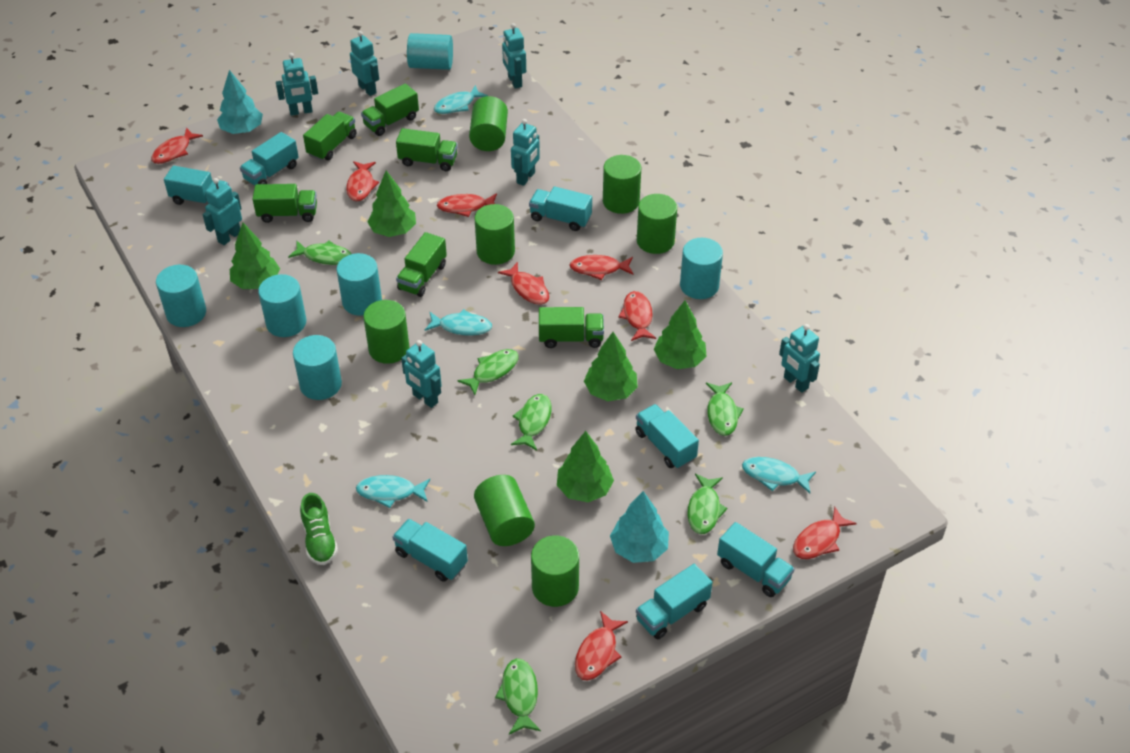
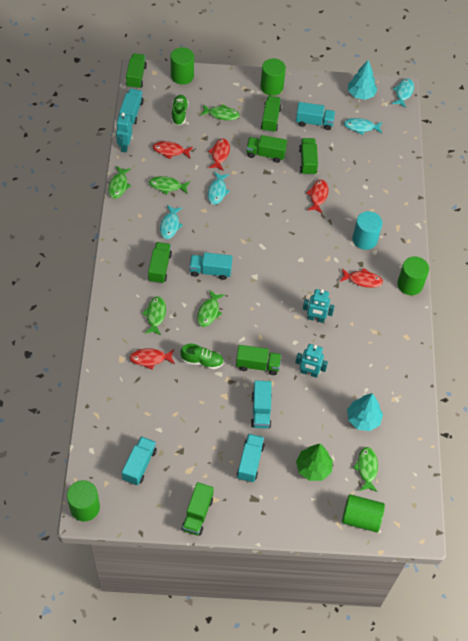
green cylinder: [363,300,409,364] [469,96,508,151] [474,204,515,265] [474,475,535,546] [531,535,579,607] [603,155,641,214] [637,194,677,254] = 7 -> [67,480,100,522] [171,47,194,84] [260,58,286,96] [342,494,385,532] [397,257,429,295] = 5
green shoe: [300,493,338,565] = 1 -> [172,95,188,125] [180,343,224,369] = 2
green tree: [230,223,280,289] [367,171,416,237] [557,431,614,502] [584,332,638,401] [654,301,706,369] = 5 -> [296,444,333,481] = 1
green truck: [253,184,317,223] [303,112,356,161] [361,84,419,136] [396,128,458,171] [396,232,447,297] [539,307,604,348] = 6 -> [126,54,147,89] [148,242,172,284] [182,482,214,536] [236,345,281,375] [246,135,287,163] [261,96,281,133] [299,138,318,175] = 7
red fish: [151,127,203,164] [346,161,379,201] [437,193,497,217] [498,262,549,305] [570,255,634,280] [575,611,628,681] [618,291,656,341] [793,507,857,559] = 8 -> [129,348,175,370] [153,141,193,159] [208,138,230,171] [306,180,329,214] [340,268,383,288] = 5
turquoise cylinder: [156,265,206,327] [258,274,306,337] [293,335,342,400] [336,253,382,316] [407,33,453,70] [680,238,723,299] = 6 -> [352,211,382,250] = 1
turquoise robot: [203,178,242,245] [276,53,318,116] [350,31,379,96] [401,340,442,408] [502,23,526,89] [511,119,540,186] [779,324,820,393] = 7 -> [116,113,132,152] [295,344,328,378] [303,289,334,323] = 3
turquoise truck: [164,166,229,205] [240,132,299,185] [392,519,468,582] [529,186,592,231] [635,404,699,469] [636,564,713,640] [717,522,795,597] = 7 -> [119,89,144,124] [122,436,157,485] [189,252,233,280] [237,434,265,482] [251,380,272,429] [296,102,335,130] = 6

